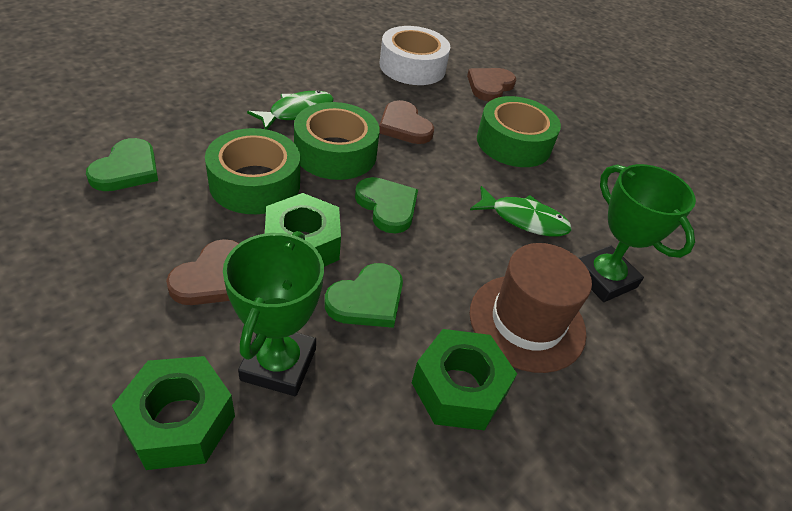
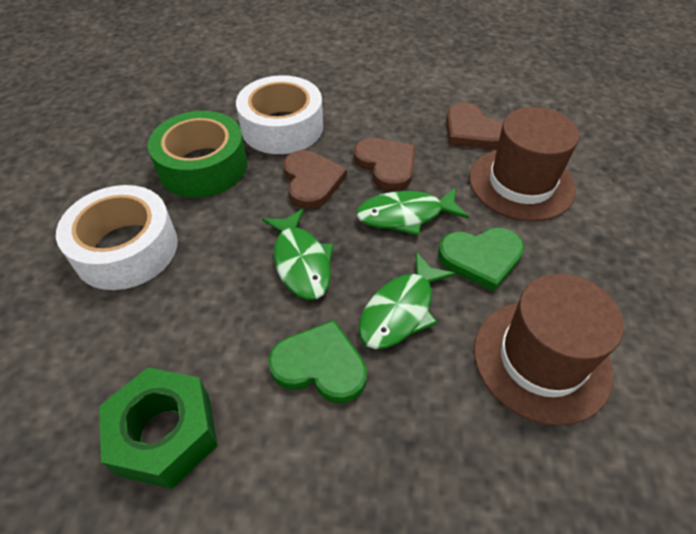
brown hat: [470,243,592,373] = 1 -> [469,107,580,221] [474,274,624,426] = 2
green fish: [247,90,334,130] [470,186,572,237] = 2 -> [262,208,334,300] [356,187,469,236] [358,252,456,349] = 3
green heart: [86,138,158,191] [325,263,403,328] [355,177,418,234] = 3 -> [268,320,367,403] [438,228,524,291] = 2
green nut: [112,356,235,470] [265,193,341,267] [412,329,517,430] = 3 -> [99,367,217,489] = 1
green tape: [205,128,300,214] [294,102,380,180] [477,96,561,167] = 3 -> [148,111,247,198] = 1
green trophy: [223,231,324,396] [579,164,696,302] = 2 -> none = 0
white tape: [380,26,450,85] = 1 -> [56,185,178,290] [236,75,323,154] = 2

